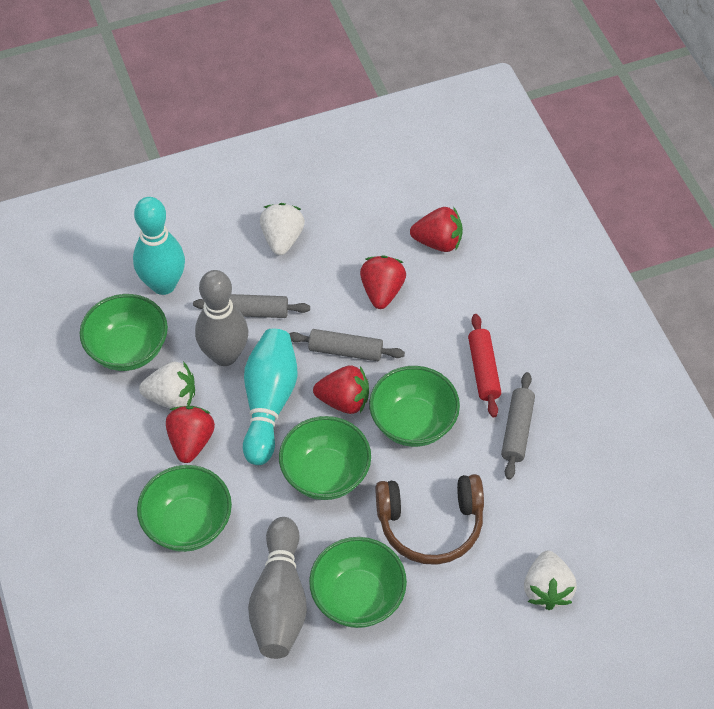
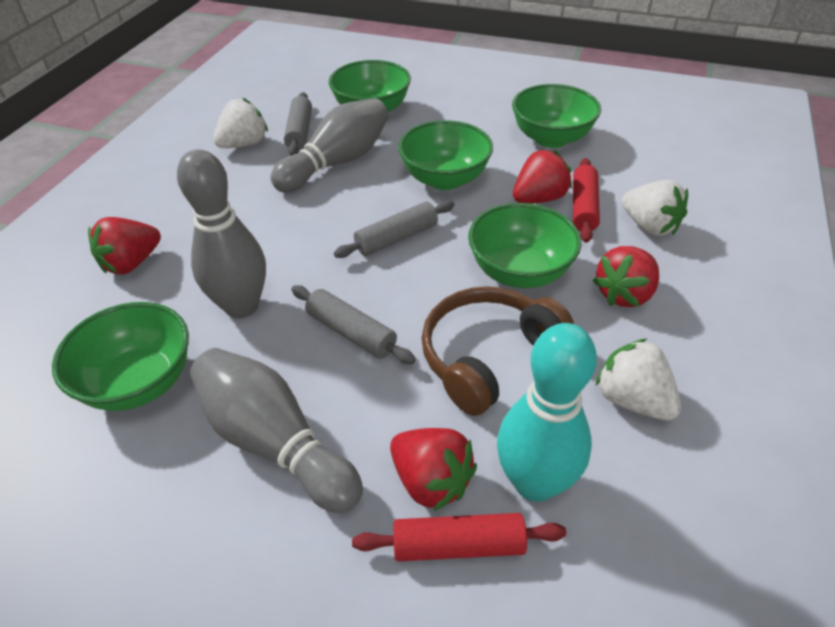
grey bowling pin: [195,270,248,366] [248,517,307,659] = 2 -> [177,149,266,318] [190,348,363,513] [271,98,389,193] = 3
red rolling pin: [468,314,501,417] = 1 -> [352,513,566,561] [573,158,600,243] = 2
turquoise bowling pin: [133,197,185,295] [243,328,298,465] = 2 -> [497,323,597,502] = 1

